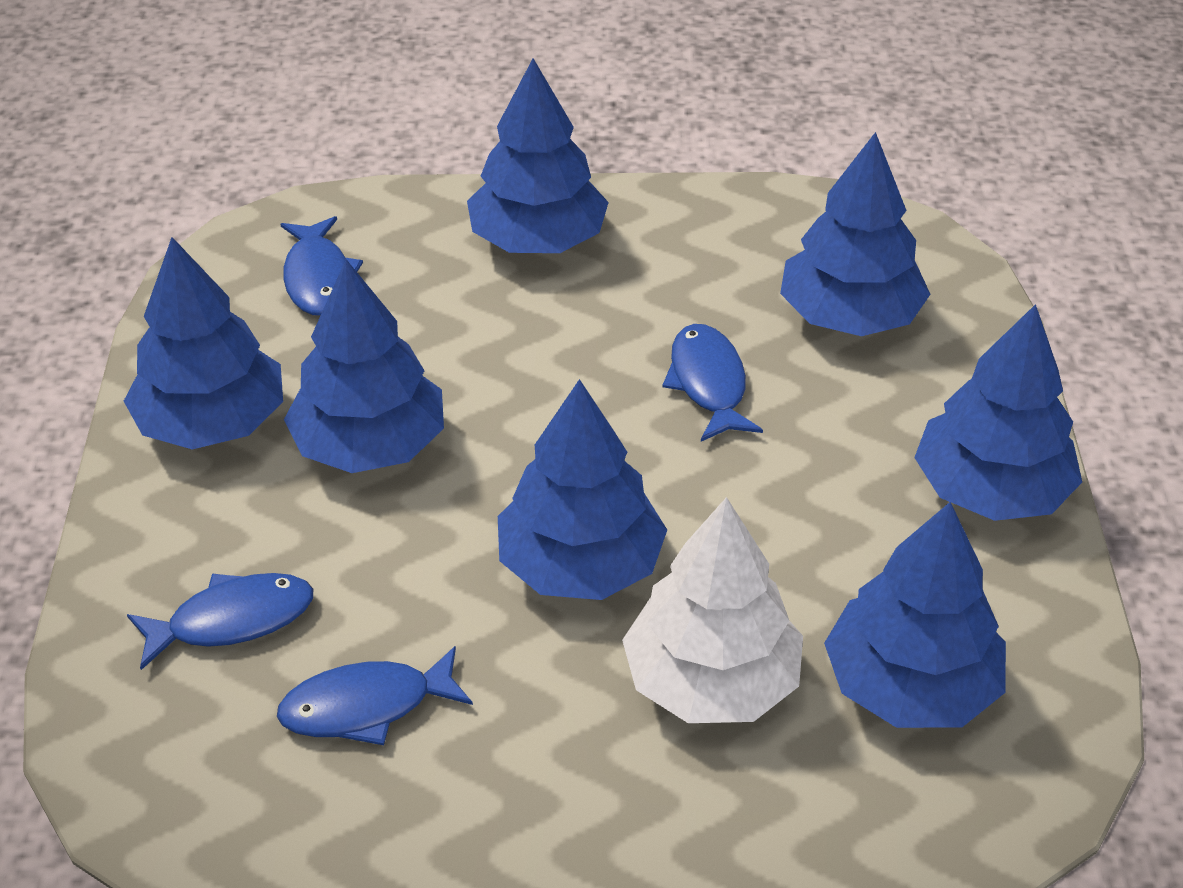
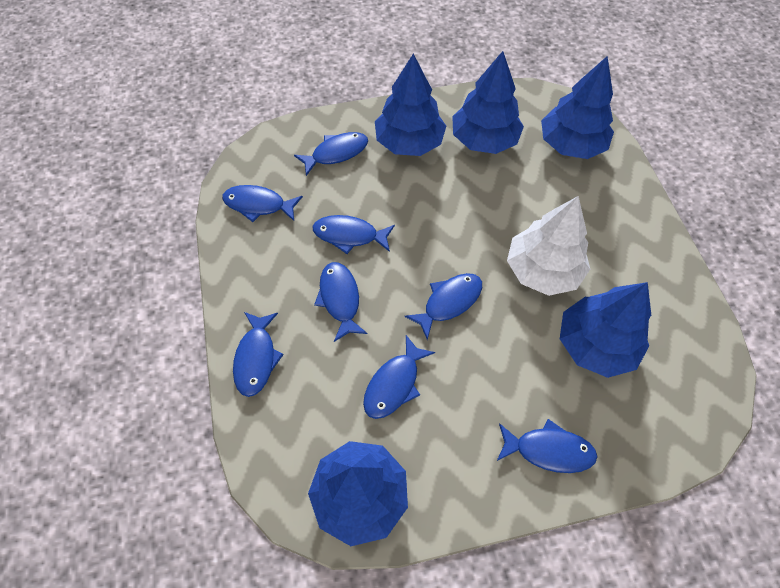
blue fish: [127,573,313,670] [277,646,473,745] [280,216,363,316] [662,324,763,442] = 4 -> [222,185,303,222] [233,312,284,397] [294,132,368,176] [312,215,395,254] [314,262,368,342] [363,335,435,419] [405,273,482,340] [497,419,598,473] = 8
blue tree: [124,237,283,449] [284,259,444,473] [467,58,609,253] [498,379,667,600] [780,132,930,336] [824,502,1006,728] [914,304,1082,521] = 7 -> [308,441,408,546] [375,54,446,156] [452,51,524,154] [541,56,614,159] [560,282,651,378] = 5

